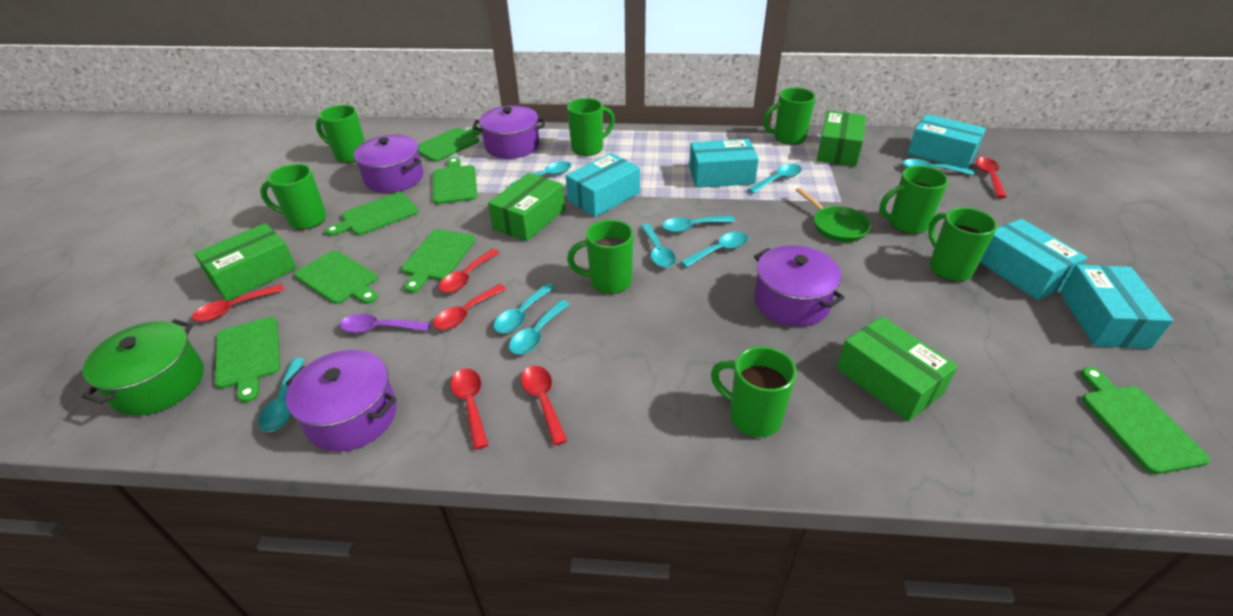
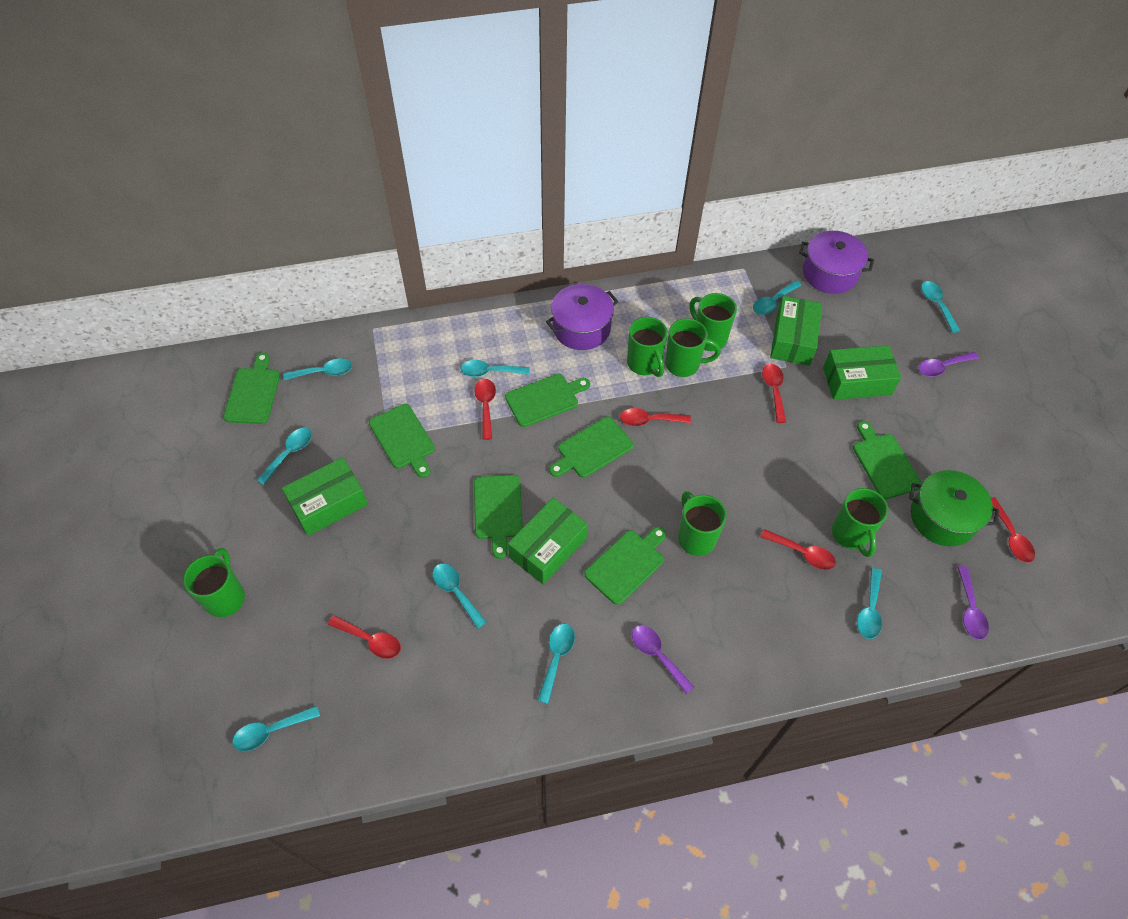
green mug: [260,164,327,230] [316,105,365,163] [567,98,615,156] [567,220,634,294] [711,346,797,437] [763,88,816,145] [879,166,949,234] [928,207,997,282] = 8 -> [183,548,245,617] [627,317,668,377] [665,318,721,377] [678,491,727,556] [690,293,737,351] [832,488,888,557] = 6
green pan: [796,187,871,242] = 1 -> none = 0
purple pot: [286,350,397,452] [354,135,424,193] [473,105,545,159] [754,245,845,327] = 4 -> [546,284,618,350] [799,231,874,294] = 2
purple spoon: [339,314,430,333] = 1 -> [632,625,694,694] [919,352,979,377] [957,566,989,640] = 3
turquoise box: [566,153,640,217] [689,139,759,188] [907,114,986,169] [980,219,1087,300] [1060,265,1173,349] = 5 -> none = 0

